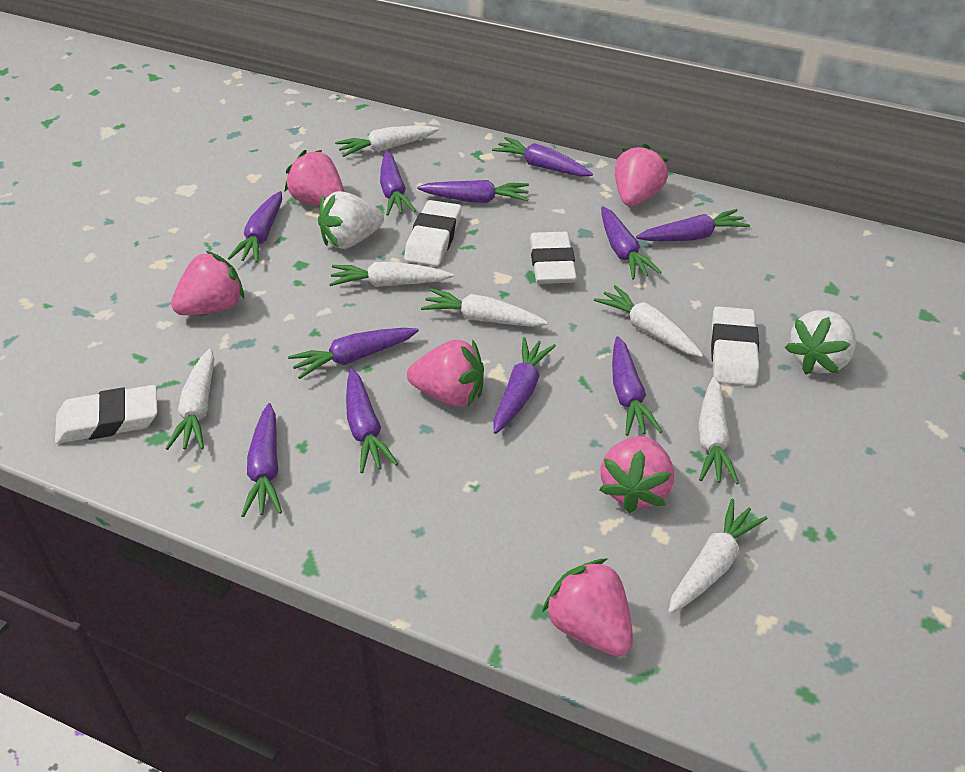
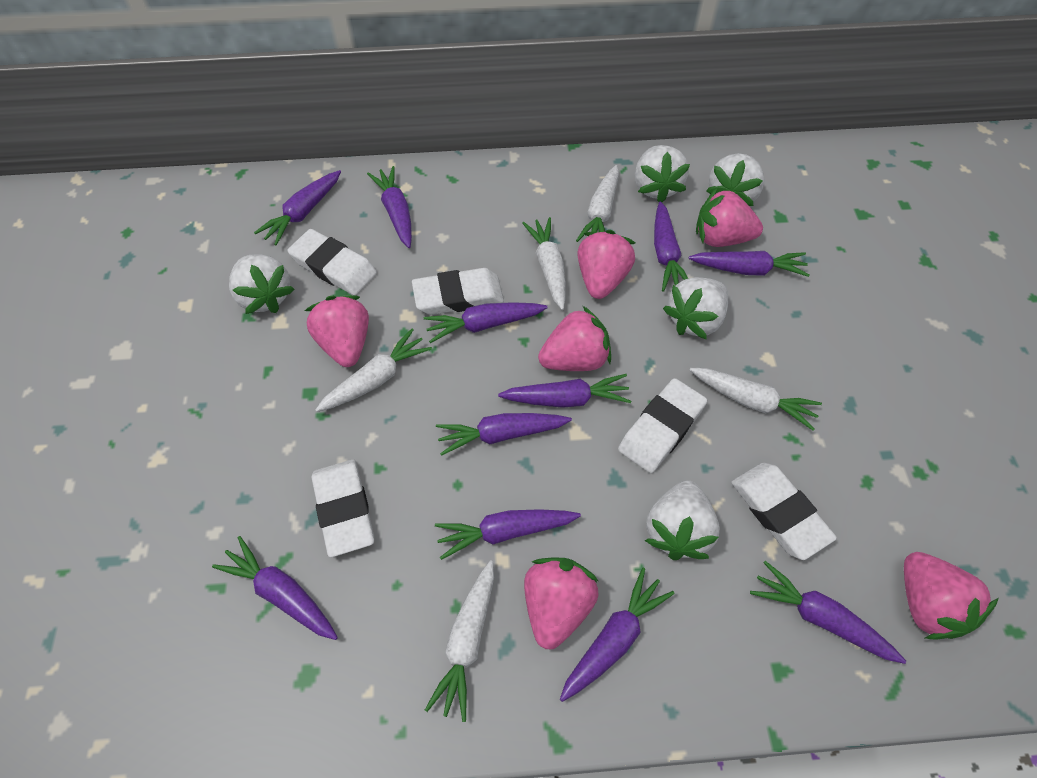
white carrot: [165,348,214,450] [329,262,454,287] [335,126,439,157] [421,288,548,327] [594,285,703,357] [668,499,768,614] [698,377,739,484] = 7 -> [315,329,432,412] [425,560,494,722] [522,217,566,310] [576,165,619,242] [690,368,822,431] = 5
white eraser: [55,385,157,444] [404,200,461,266] [530,232,577,284] [711,306,759,386] = 4 -> [287,229,377,295] [311,460,374,557] [412,268,504,315] [618,378,707,473] [731,463,837,560] = 5
white strawberry: [318,191,384,249] [785,310,856,375] = 2 -> [229,254,294,314] [635,145,690,202] [645,480,720,560] [663,277,728,339] [706,153,765,206] = 5

